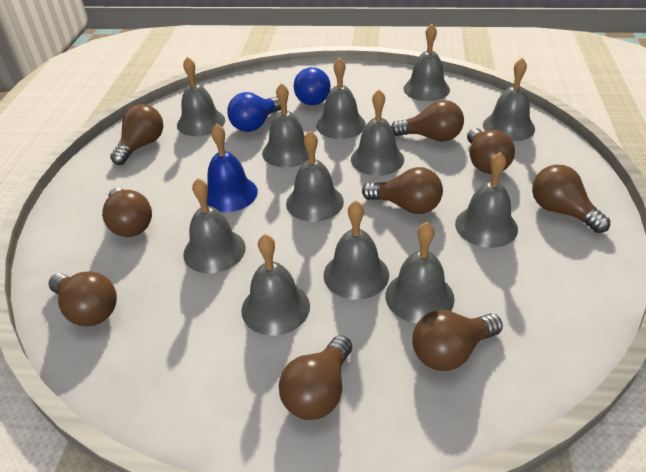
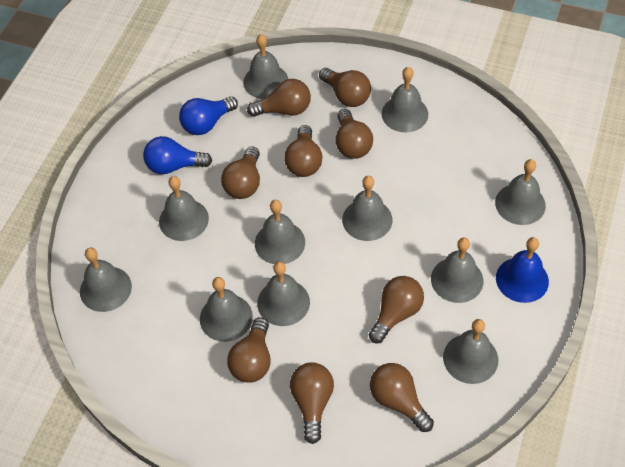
grey bell: [177,57,225,136] [183,178,246,273] [241,234,310,336] [262,83,309,168] [286,131,344,222] [316,58,366,139] [324,200,389,300] [351,90,404,176] [385,222,455,323] [403,24,450,101] [455,152,518,248] [483,58,535,141] = 12 -> [80,247,132,312] [159,176,209,241] [200,277,253,342] [243,34,288,99] [255,200,305,264] [257,261,310,326] [342,176,392,241] [382,67,428,132] [431,238,483,303] [443,319,498,384] [495,159,546,225] = 11

